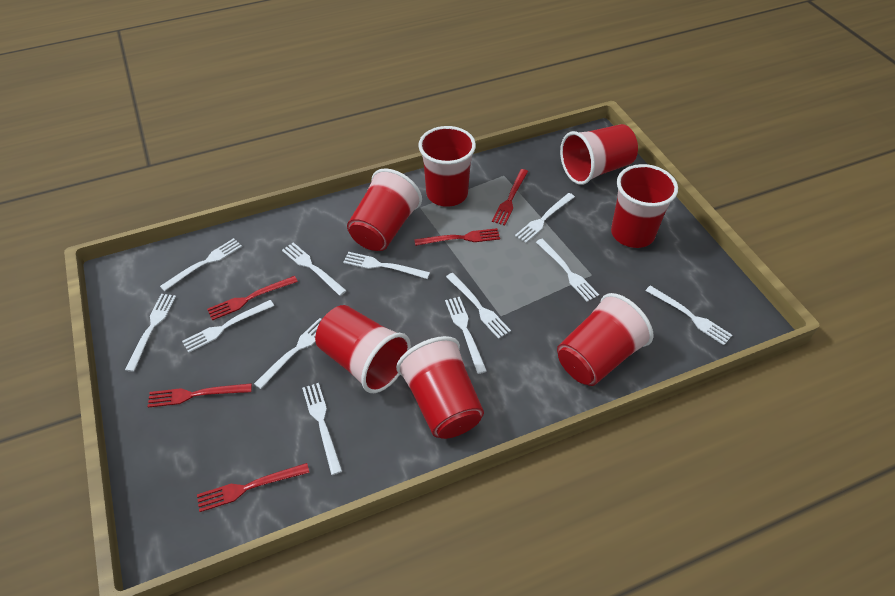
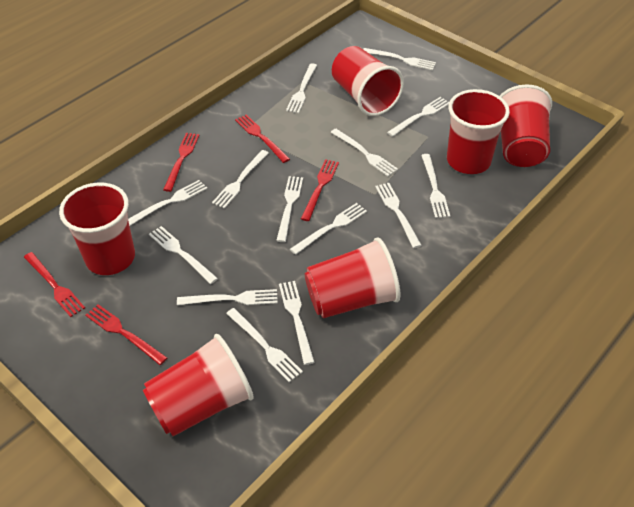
red cup: [315,305,411,393] [347,169,422,251] [396,336,484,439] [418,126,476,207] [557,293,653,386] [560,124,638,185] [611,164,678,248] = 7 -> [59,182,135,275] [143,334,254,436] [305,237,401,318] [332,46,404,116] [447,89,510,174] [500,84,552,167] = 6
white fork: [125,294,176,372] [160,238,242,291] [182,300,274,353] [254,318,322,389] [282,243,347,296] [302,383,342,475] [343,252,430,279] [445,297,487,374] [446,273,511,339] [515,193,575,243] [536,239,599,302] [646,286,732,345] = 12 -> [128,180,207,226] [149,226,218,284] [177,289,278,305] [212,150,269,209] [226,308,303,382] [276,176,303,242] [279,281,314,365] [286,63,317,113] [290,203,367,255] [330,129,398,176] [363,48,436,70] [375,183,422,248] [387,97,449,137] [421,154,450,218] = 14

